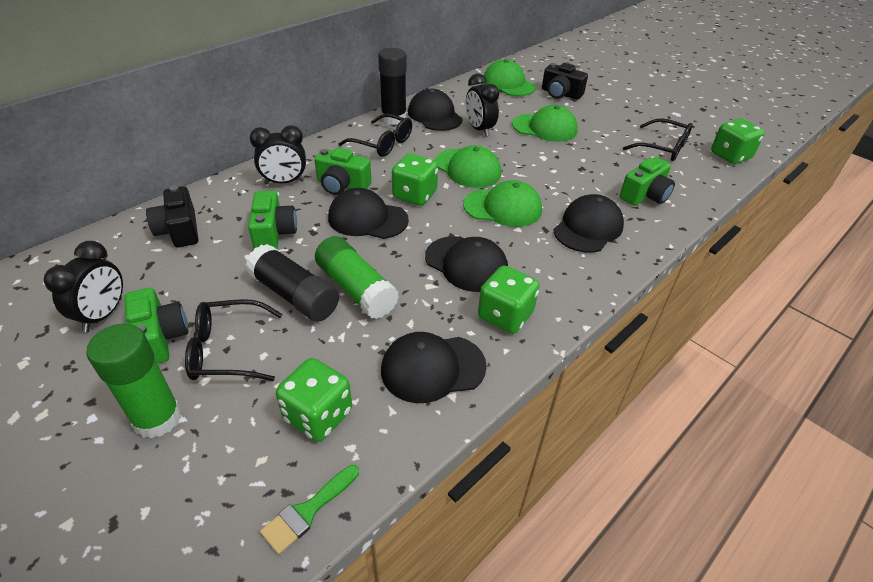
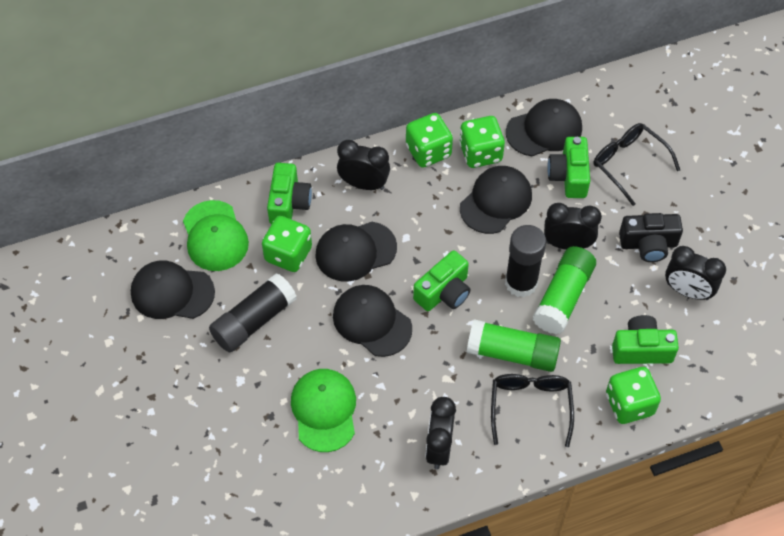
black camera: [146,185,198,247] [542,63,588,100] = 2 -> [619,213,683,262] = 1
black clock: [44,241,123,332] [250,125,306,184] [466,74,499,137] = 3 -> [337,140,390,190] [425,397,456,469] [544,203,602,249] [665,246,726,300] = 4
black glasses: [185,299,283,381] [339,113,412,157] [623,118,693,161] = 3 -> [491,374,574,447] [593,123,680,206] = 2
green brush: [260,465,359,555] = 1 -> none = 0
green cap: [435,145,501,188] [463,180,542,227] [483,60,536,96] [512,105,578,142] = 4 -> [183,200,249,271] [291,369,356,452] = 2

